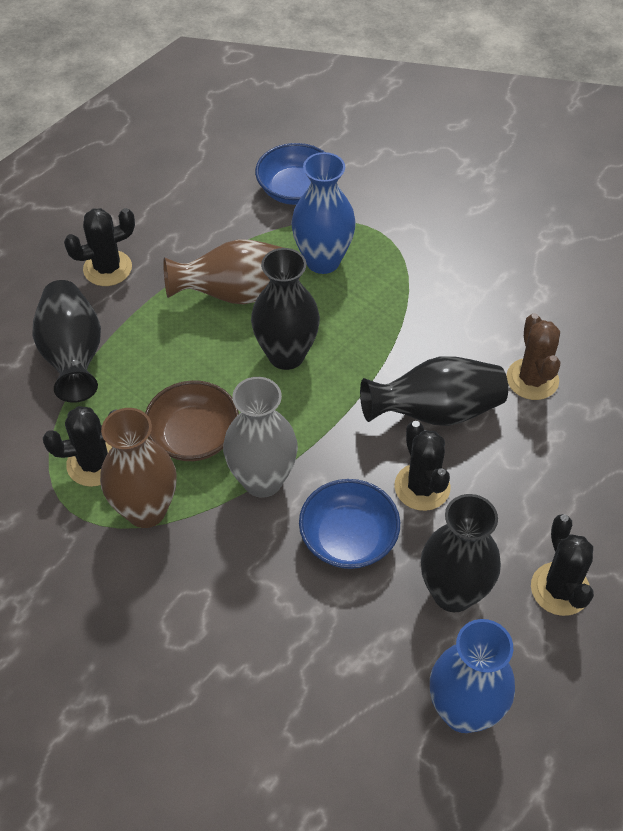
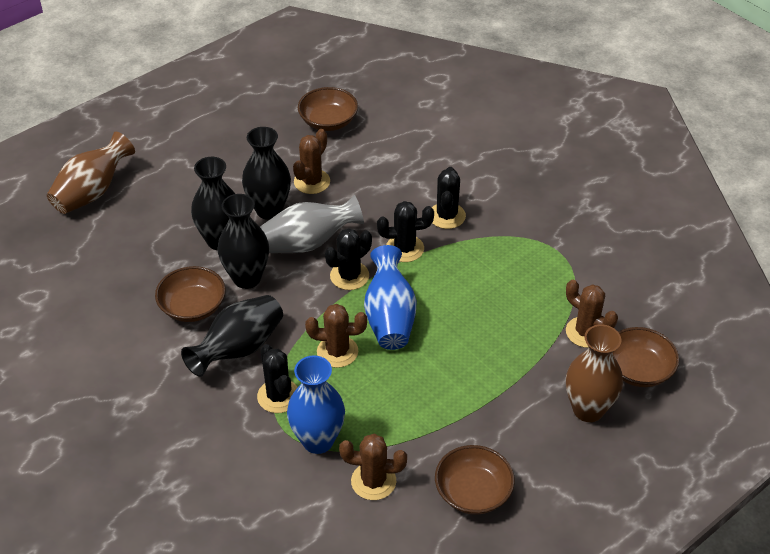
blue bowl: [255,143,325,205] [299,479,400,569] = 2 -> none = 0
brown bowl: [145,380,239,461] = 1 -> [155,266,226,322] [298,87,358,131] [435,445,515,515] [612,327,679,387] = 4
brown cactus: [506,313,560,400] = 1 -> [293,129,330,194] [305,304,367,368] [339,434,407,500] [566,280,618,348] = 4

